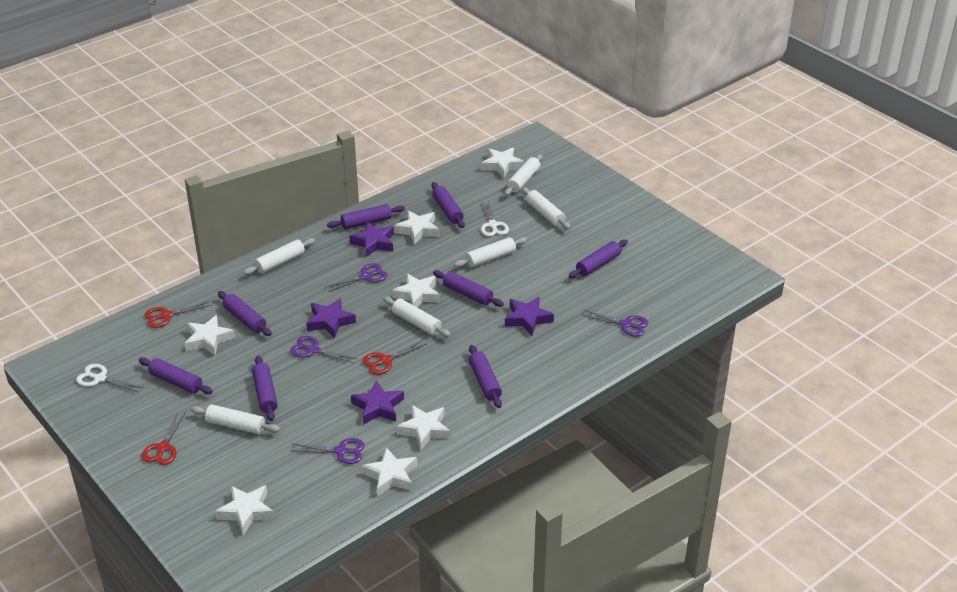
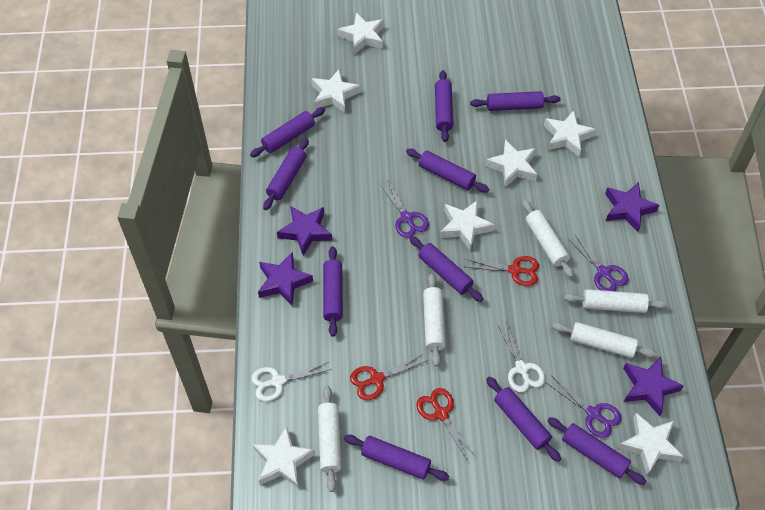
purple rolling pin: [139,358,213,394] [218,291,272,336] [252,356,278,421] [327,204,405,229] [432,182,465,228] [433,270,504,307] [469,345,502,408] [569,239,628,278] = 8 -> [250,107,325,157] [263,138,309,210] [323,246,343,337] [344,435,449,481] [406,149,490,193] [410,236,483,302] [435,70,453,142] [470,91,560,111] [486,376,561,462] [548,417,647,485] = 10
purple scissors: [290,336,357,363] [290,438,365,464] [326,263,388,292] [582,310,648,337] = 4 -> [381,180,429,238] [547,376,622,438] [568,234,629,291] = 3
white rolling pin: [191,405,280,434] [243,238,315,275] [383,297,451,337] [454,237,527,268] [505,154,543,196] [522,187,570,229] = 6 -> [318,386,341,492] [423,273,445,367] [522,200,574,278] [552,322,657,358] [564,289,668,313] = 5

